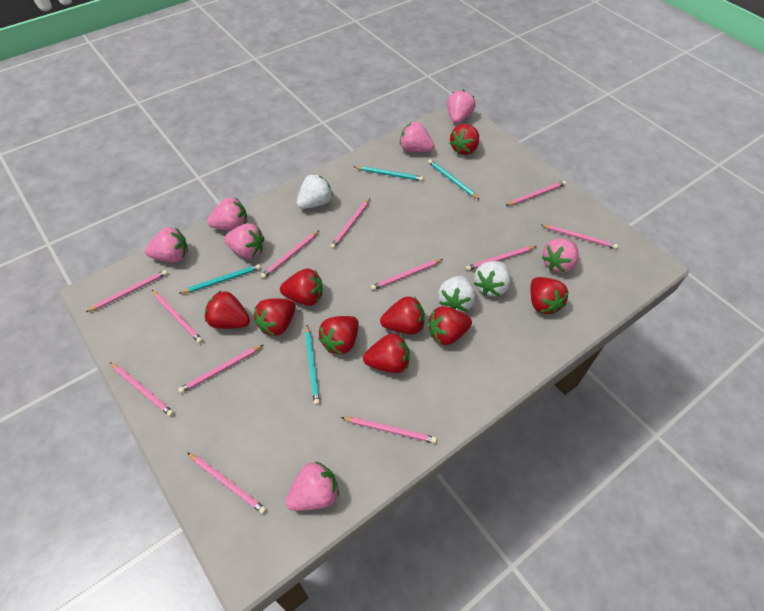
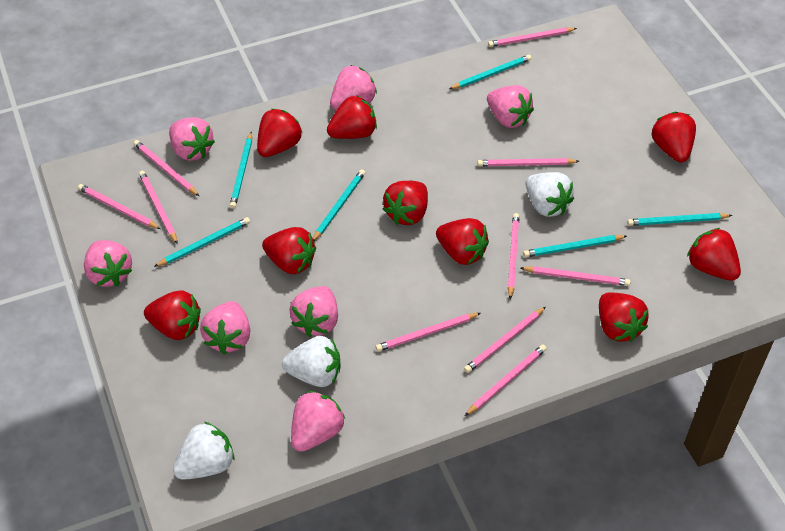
pink pencil: [86,270,168,312] [110,362,174,416] [152,290,203,343] [178,345,263,393] [187,452,266,514] [261,231,319,279] [330,198,370,249] [341,417,437,443] [371,259,443,290] [466,246,536,271] [505,181,566,206] [541,225,618,249] = 12 -> [78,184,161,229] [133,140,199,196] [139,171,177,244] [376,313,481,352] [464,307,546,373] [465,344,547,416] [477,158,579,166] [488,27,577,47] [508,213,519,299] [521,266,631,286] = 10
turquoise pencil: [179,264,261,294] [305,325,320,405] [354,166,423,181] [428,159,480,200] = 4 -> [154,217,250,267] [230,132,252,209] [313,169,365,241] [449,55,531,89] [523,235,627,257] [627,213,732,226] = 6

